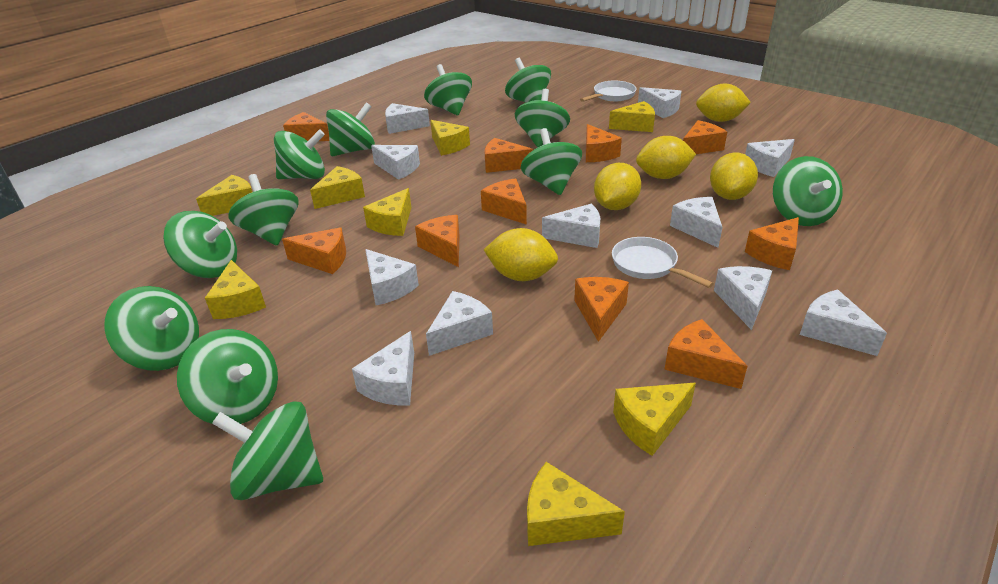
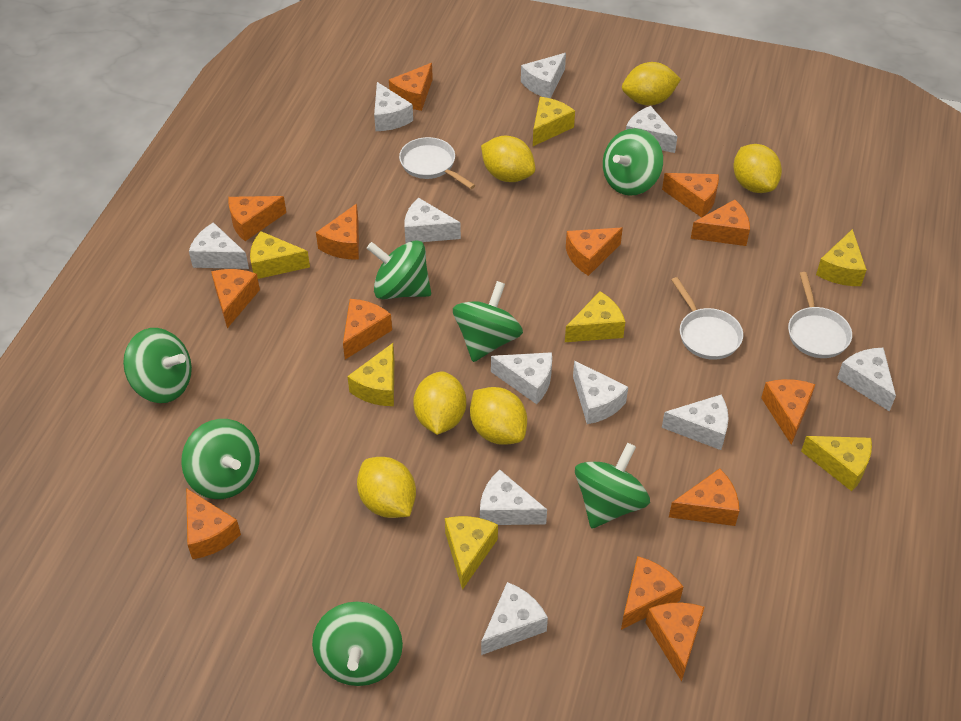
green spinning top: [104,286,199,371] [163,211,237,278] [177,329,278,424] [212,401,323,500] [228,174,299,246] [274,129,325,179] [326,102,375,156] [424,64,472,115] [505,58,551,103] [515,89,570,147] [521,128,582,195] [773,156,843,226] = 12 -> [123,328,192,403] [181,419,260,499] [312,602,403,686] [367,240,431,299] [453,281,523,362] [575,443,650,529] [603,128,663,196] = 7
orange cheese: [282,227,346,274] [283,112,329,141] [415,215,460,267] [481,178,527,225] [484,138,533,173] [574,277,629,342] [586,124,622,162] [664,319,747,389] [683,120,727,154] [745,217,799,270] = 10 -> [186,488,241,559] [211,269,260,328] [228,196,286,241] [316,204,359,259] [343,299,392,359] [389,63,433,111] [566,228,623,276] [621,556,683,630] [645,603,705,682] [662,173,719,218] [669,468,739,526] [691,200,750,246] [761,379,815,445] = 13
white pan: [580,81,637,102] [612,237,714,288] = 2 -> [399,137,475,189] [671,277,743,360] [788,272,852,358] = 3
yellow cheese: [196,175,252,216] [205,260,266,319] [310,166,365,209] [363,188,412,236] [430,120,470,156] [527,462,625,546] [609,101,655,132] [613,383,696,456] = 8 -> [250,231,310,279] [347,343,394,406] [445,516,498,590] [533,97,575,146] [565,291,625,342] [801,436,872,491] [816,229,867,286] = 7
yellow lemon: [484,228,558,281] [594,163,641,210] [636,136,696,179] [696,83,751,122] [710,153,758,200] = 5 -> [357,457,416,518] [413,371,466,435] [470,387,527,445] [481,136,535,182] [622,62,681,106] [733,144,782,193] = 6

